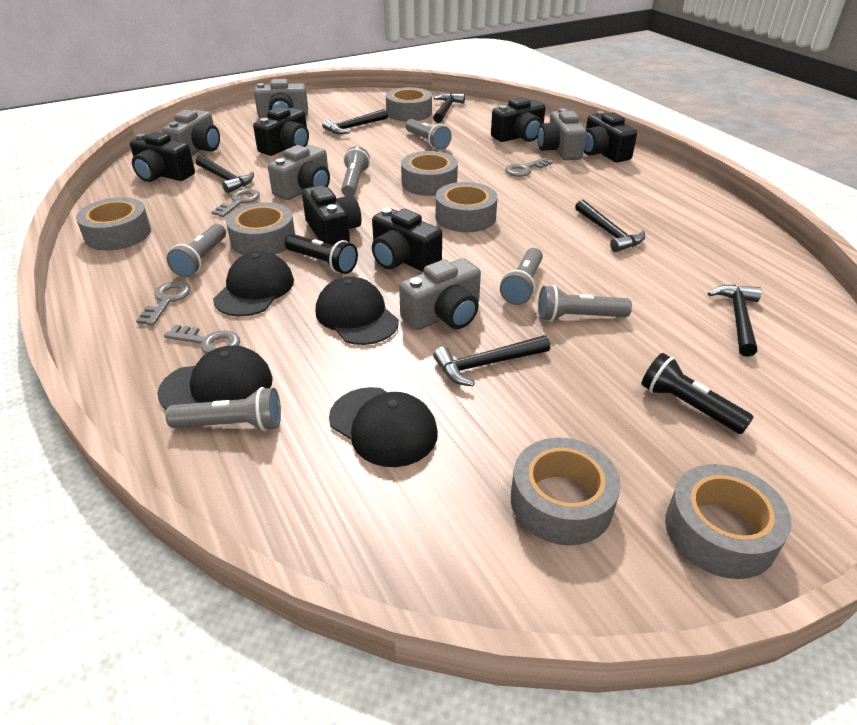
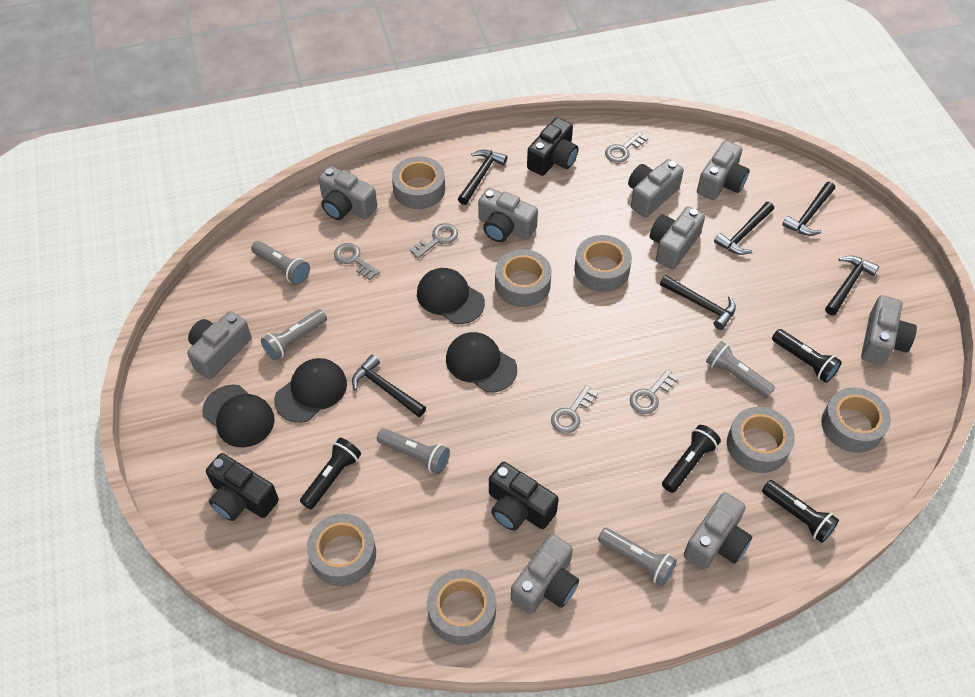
black camera: [130,132,195,182] [253,107,309,156] [302,185,361,245] [372,208,442,272] [491,97,545,142] [584,111,637,163] = 6 -> [206,453,279,521] [489,462,559,531] [527,117,578,176] = 3
black flashlight: [285,234,358,274] [641,353,754,434] = 2 -> [300,438,361,509] [662,425,721,493] [762,480,839,543] [772,329,842,383] = 4
grey camera: [162,110,220,156] [254,79,308,118] [268,145,330,200] [399,258,481,330] [538,108,587,160] = 5 -> [187,311,252,379] [318,166,377,220] [478,188,538,242] [511,534,579,614] [628,159,684,217] [649,207,705,269] [684,492,752,570] [697,140,750,200] [861,295,917,365] = 9
grey flashlight: [165,387,281,431] [167,224,226,277] [341,146,370,196] [405,119,452,150] [500,248,543,305] [538,285,632,322] = 6 -> [251,241,310,284] [261,309,327,360] [377,428,450,474] [598,528,677,586] [706,341,775,398] = 5
grey key: [136,281,191,325] [164,324,240,354] [211,189,260,217] [505,157,553,177] = 4 -> [334,243,380,280] [410,223,458,258] [551,386,598,433] [605,132,648,163] [630,369,678,414] = 5

